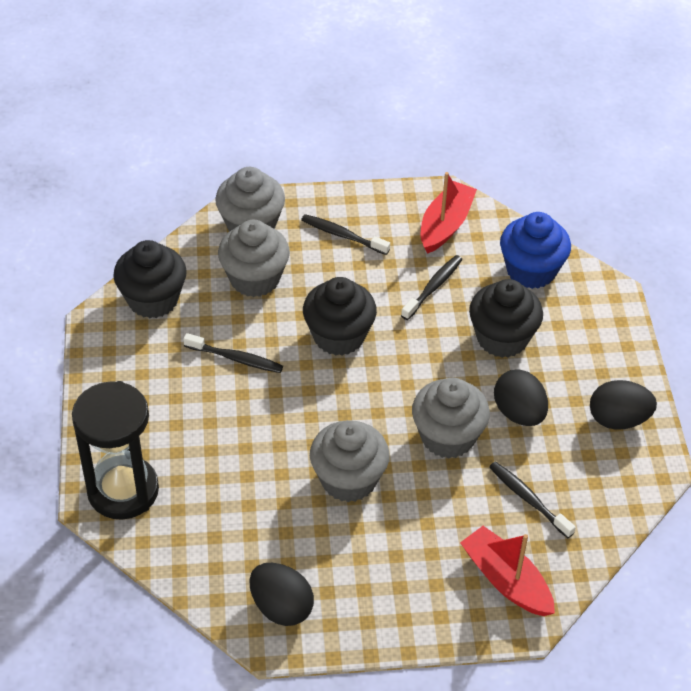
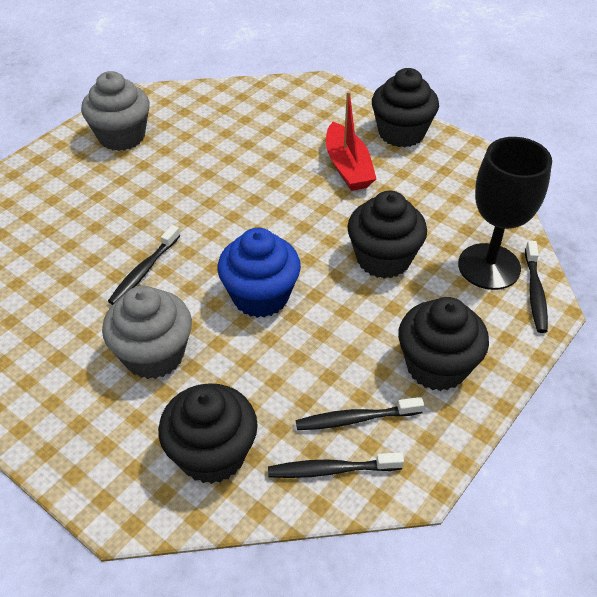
black cupcake: [113,240,187,318] [303,277,377,356] [469,279,543,358] = 3 -> [158,383,258,484] [347,191,427,278] [372,68,439,148] [398,297,489,391] = 4
black egg: [250,563,314,626] [494,369,548,426] [590,380,657,430] = 3 -> none = 0
black goblet: none = 0 -> [458,137,552,290] = 1
black hourglass: [72,381,159,520] = 1 -> none = 0
grey cupcake: [215,167,285,232] [218,220,290,297] [310,420,390,502] [412,378,490,458] = 4 -> [81,71,150,151] [102,286,192,379] = 2
red boat: [420,172,477,254] [460,526,555,616] = 2 -> [326,91,376,191] = 1

